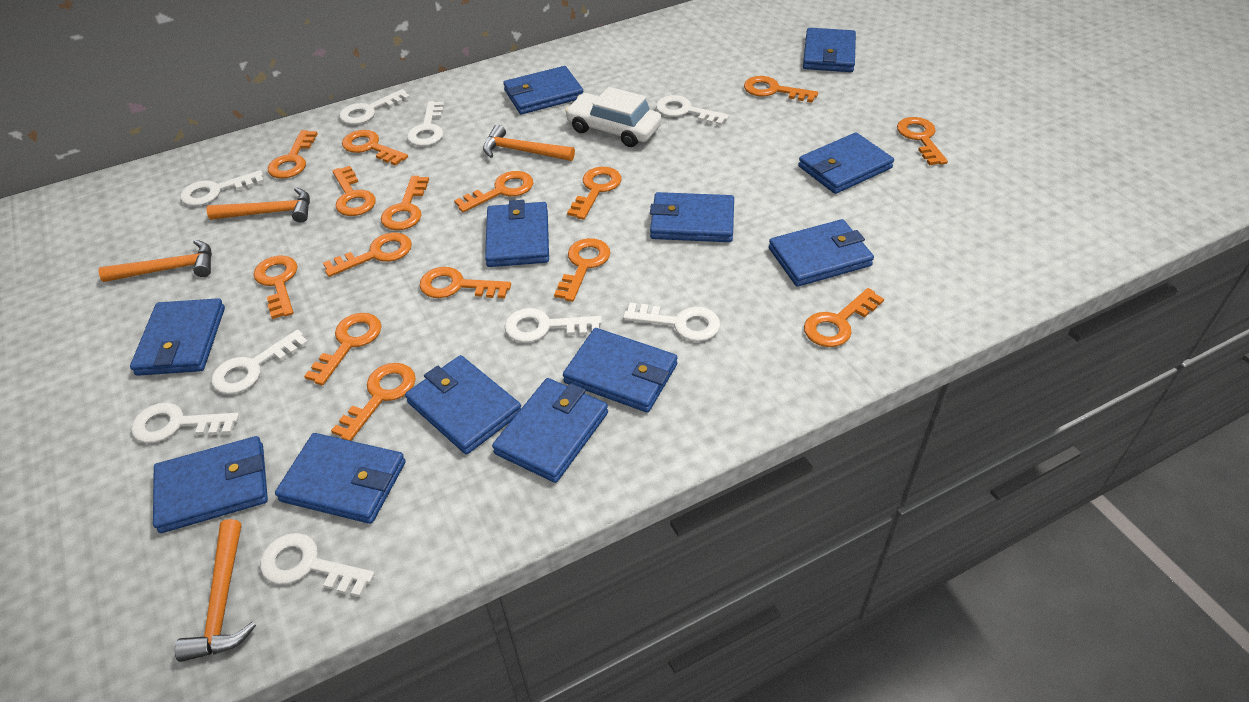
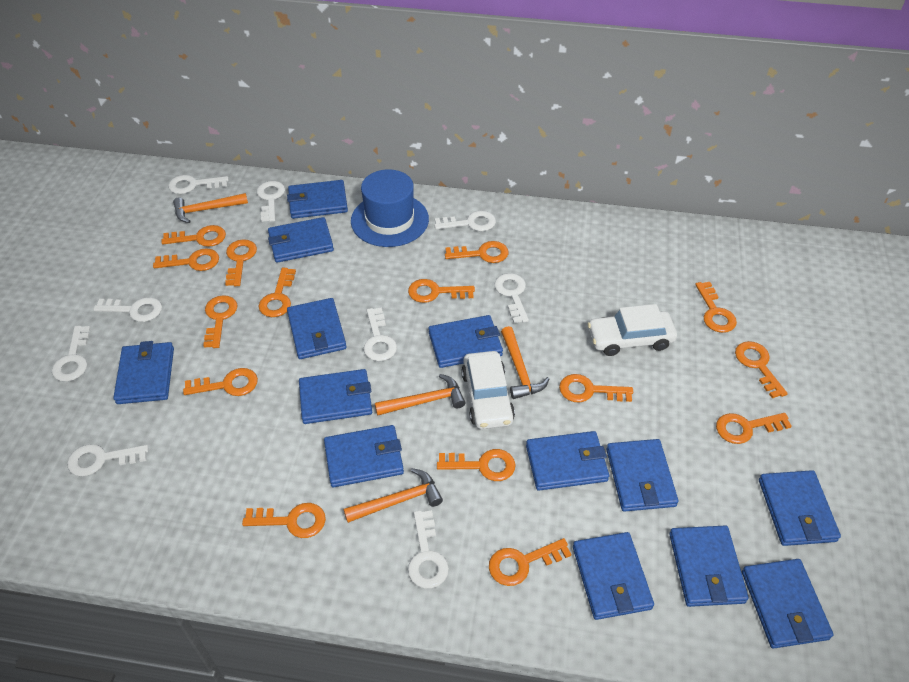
blue hat: none = 0 -> [351,169,429,247] = 1
blue wallet: [130,298,225,376] [153,436,268,533] [275,433,406,524] [405,355,521,455] [485,200,549,267] [492,378,608,483] [503,66,583,114] [563,328,678,413] [650,192,734,242] [769,219,874,287] [798,133,894,194] [803,28,856,72] = 12 -> [113,341,174,404] [268,217,334,263] [287,180,348,219] [287,298,347,359] [299,369,372,424] [324,425,404,487] [428,315,503,368] [526,431,609,491] [573,532,654,620] [606,439,679,512] [669,525,748,607] [742,559,834,649] [759,470,841,546] = 13
white car: [565,87,662,147] = 1 -> [461,351,515,429] [588,304,677,356] = 2

